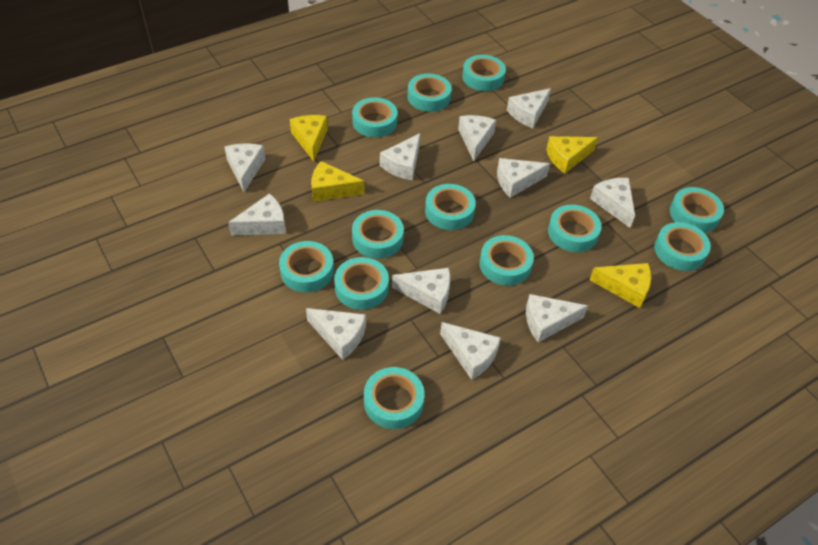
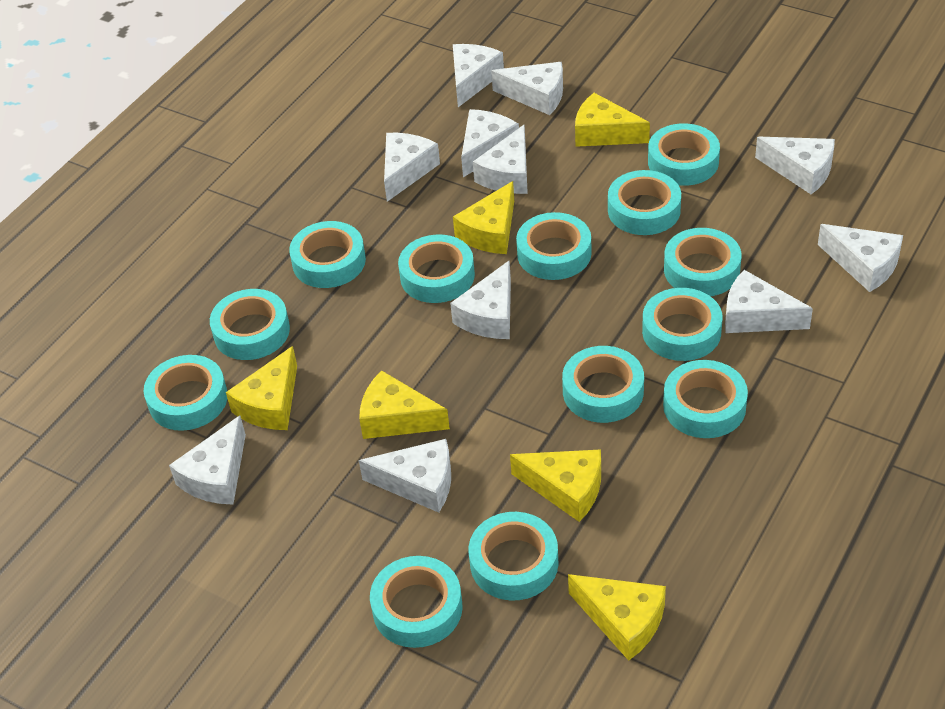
turquoise tape: [279,241,334,292] [334,257,389,310] [352,97,398,137] [352,210,404,258] [364,367,424,429] [407,74,452,112] [425,184,476,230] [462,55,506,91] [479,235,534,286] [548,205,601,252] [654,222,711,271] [670,187,724,233] = 12 -> [144,355,227,431] [210,289,290,360] [289,221,366,288] [370,556,463,648] [398,234,475,303] [469,512,559,601] [516,212,591,280] [562,346,644,423] [608,170,681,235] [642,288,722,361] [648,123,720,186] [663,360,748,438] [664,228,741,296] = 13
yellow cheese: [290,115,328,161] [311,161,364,202] [546,136,598,173] [590,263,651,308] = 4 -> [226,346,297,430] [359,370,450,439] [453,181,514,254] [510,449,601,522] [568,574,666,661] [575,93,650,147] = 6

